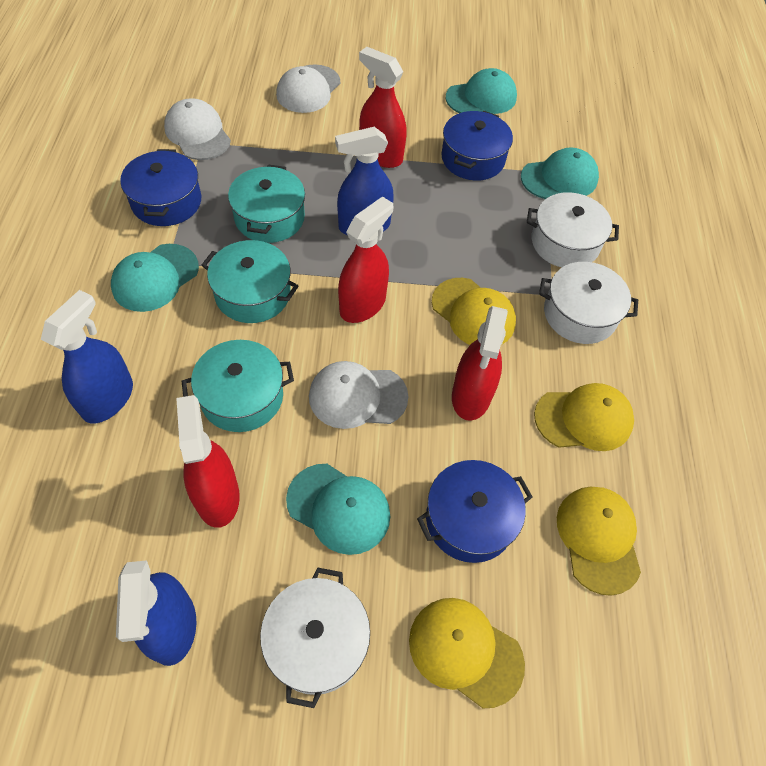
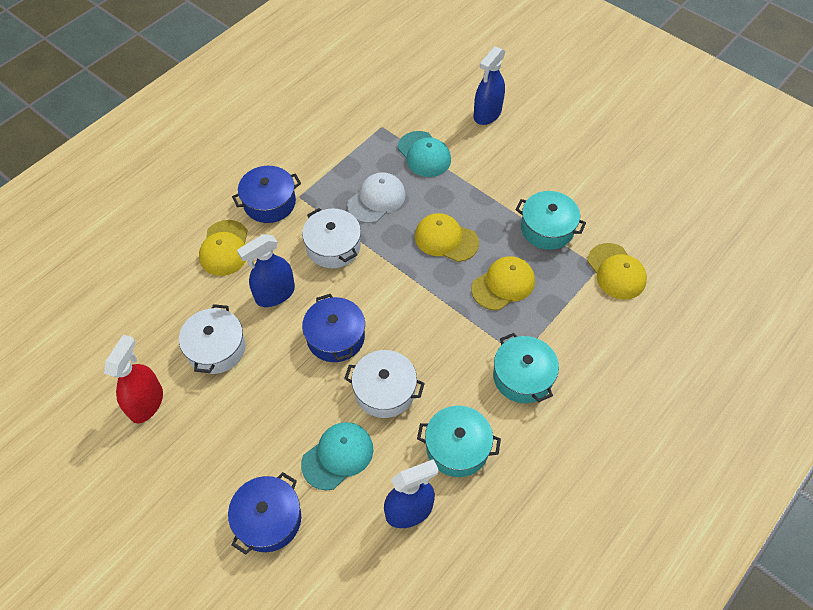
red spray bottle: [176,395,240,528] [338,196,393,323] [359,47,407,168] [452,306,508,421] = 4 -> [104,335,163,423] = 1
turquoise cap: [111,244,199,312] [286,464,390,555] [446,68,517,114] [521,147,599,199] = 4 -> [301,422,373,491] [398,131,451,177] = 2
white cap: [164,98,231,160] [276,64,340,113] [309,361,409,429] = 3 -> [347,172,406,223] = 1

